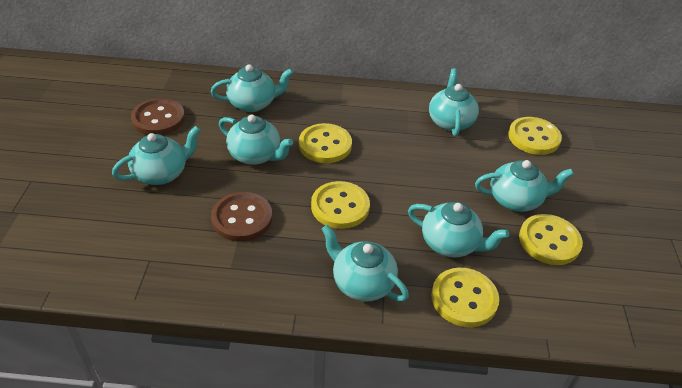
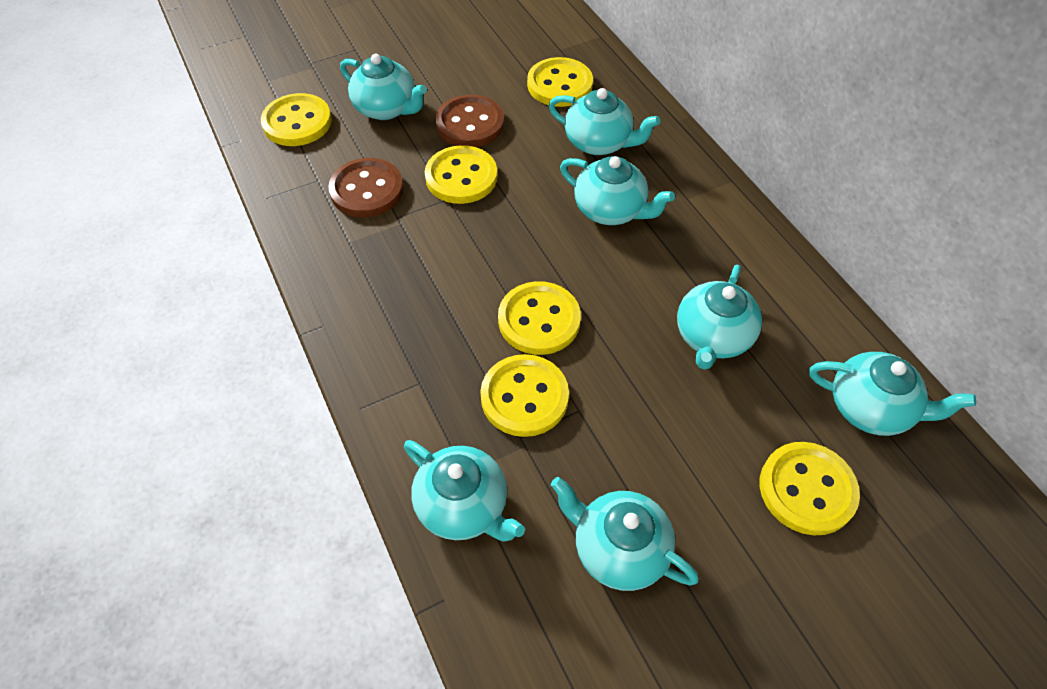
yellow button: [299,123,352,163] [311,181,370,229] [431,268,499,327] [508,117,562,155] [519,214,583,265] = 5 -> [261,93,332,146] [425,145,497,204] [480,354,569,437] [498,281,581,355] [527,57,593,107] [760,442,860,535] = 6

